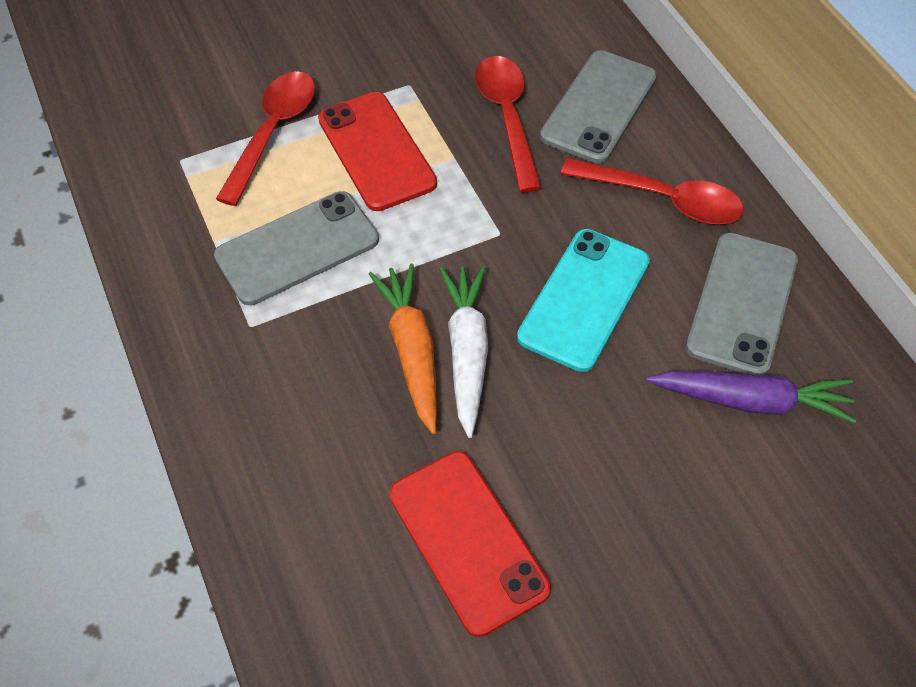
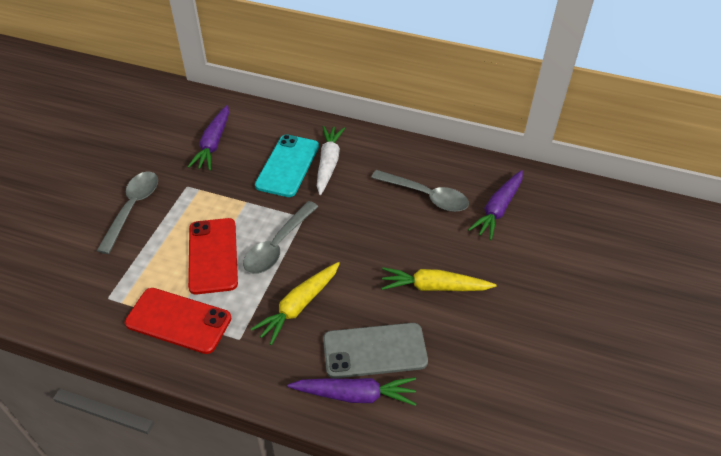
grey phone: [214,191,379,305] [540,50,657,163] [686,233,798,375] = 3 -> [323,323,428,379] = 1
grey spoon: none = 0 -> [97,172,158,254] [243,201,318,274] [371,170,469,212] = 3
orange carrot: [369,263,437,434] = 1 -> none = 0
purple carrot: [646,371,856,423] = 1 -> [188,105,229,170] [288,377,416,406] [468,170,523,240] = 3
red spoon: [216,71,315,206] [475,56,542,192] [561,158,744,224] = 3 -> none = 0
yellow carrot: none = 0 -> [251,262,340,345] [381,267,496,291] = 2

